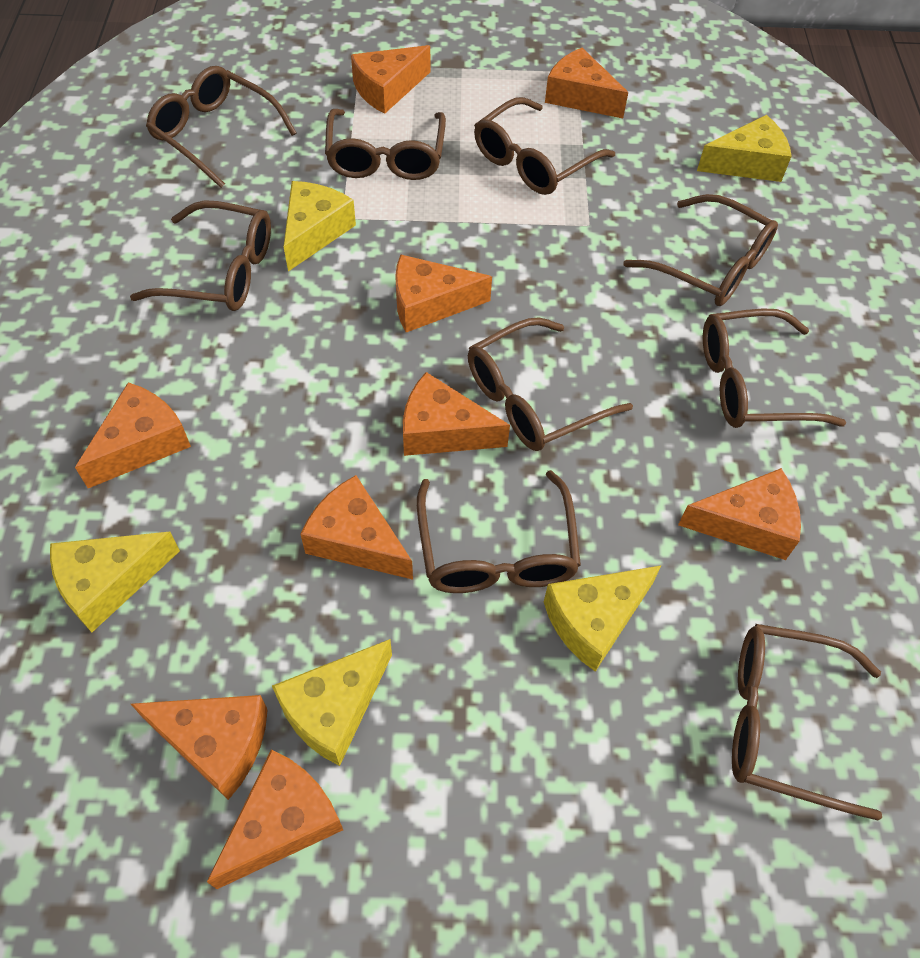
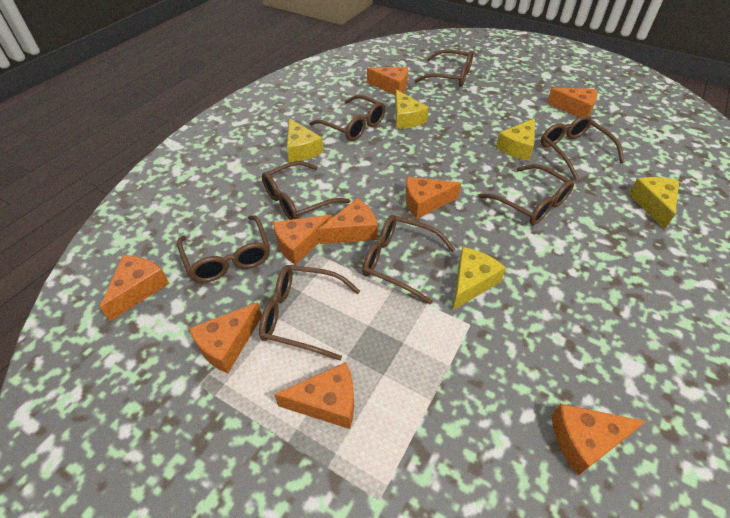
brown glasses: [130,200,271,311] [146,66,297,188] [325,109,446,180] [417,470,581,593] [468,317,633,451] [474,97,615,195] [624,194,778,306] [703,308,846,428] [732,624,882,821] = 9 -> [177,216,270,282] [259,265,360,360] [262,161,350,220] [309,95,385,141] [362,215,456,305] [415,50,473,87] [478,164,574,225] [541,115,624,180] = 8

